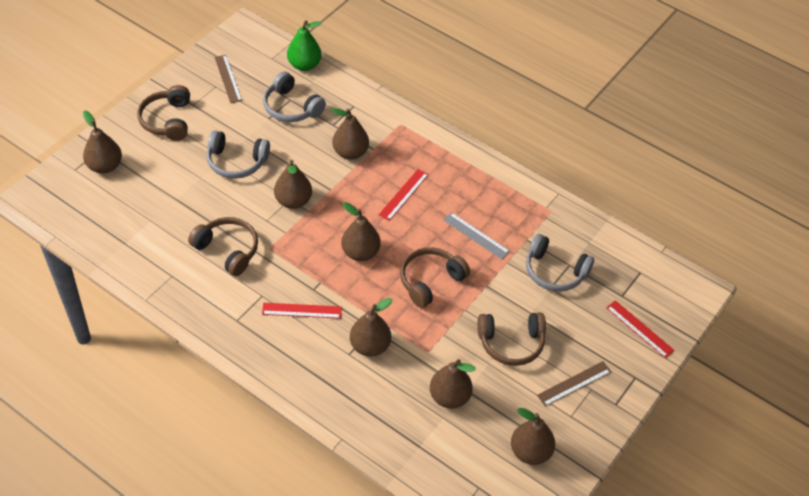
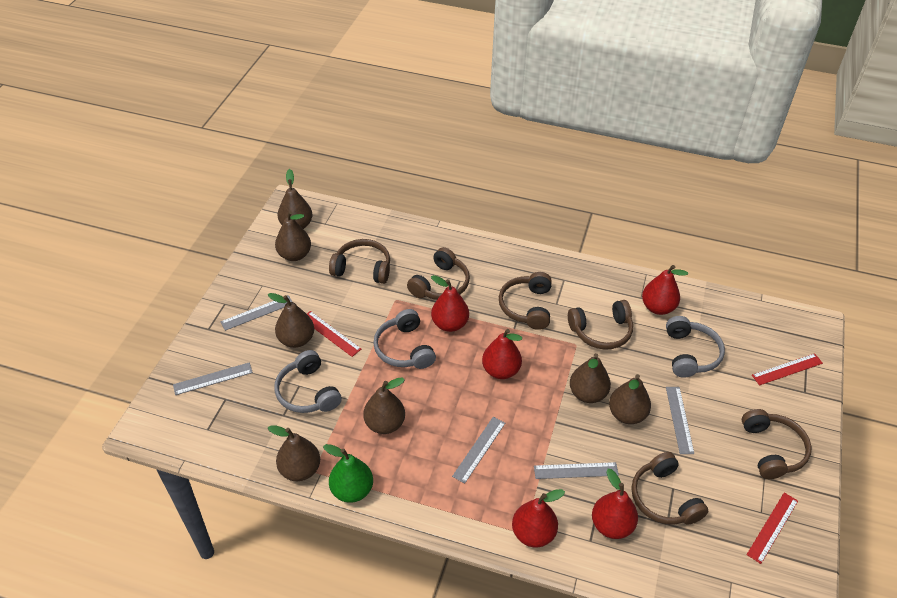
brown headphones: [137,85,190,141] [188,217,258,276] [400,247,470,308] [477,312,546,366] = 4 -> [329,239,390,284] [407,247,470,300] [499,272,552,330] [568,300,633,350] [631,452,708,525] [742,409,812,479] = 6
brown ruler: [214,55,242,103] [537,361,611,406] = 2 -> none = 0
grey ruler: [443,212,510,259] = 1 -> [173,362,253,395] [221,295,292,331] [452,417,505,484] [534,462,619,479] [666,387,694,454] = 5
red pear: none = 0 -> [431,275,469,332] [482,329,522,379] [512,489,565,548] [592,469,638,539] [642,265,688,315] = 5

